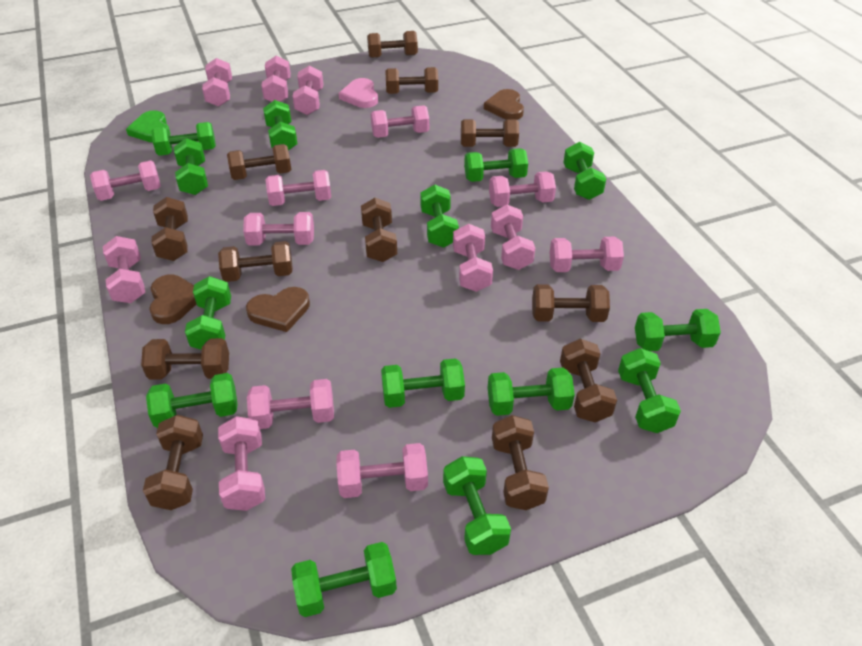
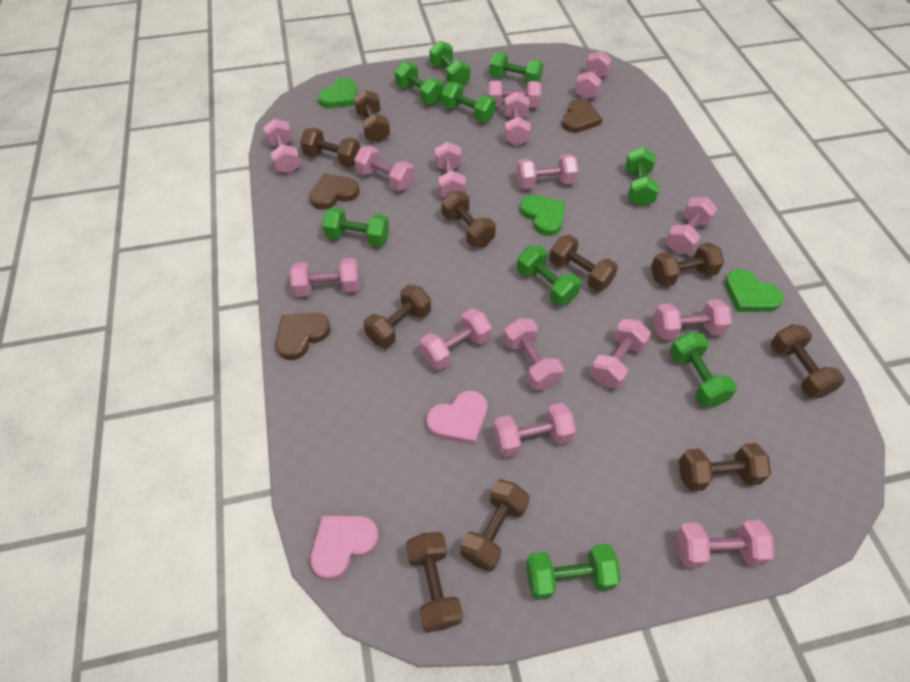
brown dumbbell: [141,338,229,380] [143,415,203,510] [151,197,188,261] [218,241,293,282] [227,144,291,180] [361,198,397,262] [367,31,418,58] [385,67,438,94] [461,119,519,147] [492,415,549,510] [532,284,610,322] [560,339,617,422] = 12 -> [300,128,360,167] [354,90,390,142] [364,284,431,348] [406,532,463,633] [441,191,496,247] [460,479,530,572] [549,235,618,292] [651,242,724,287] [679,443,771,492] [771,324,845,398] = 10
green dumbbell: [146,373,238,428] [151,122,216,156] [174,138,208,195] [185,276,231,350] [263,100,297,151] [291,542,397,617] [381,358,465,408] [420,185,459,248] [443,456,511,555] [464,148,528,182] [488,368,575,416] [563,142,606,200] [618,348,681,433] [635,309,721,351] = 14 -> [322,207,389,247] [395,61,443,105] [429,41,470,86] [441,82,496,123] [490,52,544,85] [517,245,581,306] [526,544,621,600] [625,147,660,206] [669,332,737,407] = 9
green heart: [126,110,170,143] = 1 -> [318,78,357,108] [520,195,565,236] [725,269,784,312] = 3
pink heart: [339,78,378,108] = 1 -> [311,516,379,580] [426,391,487,445] = 2

